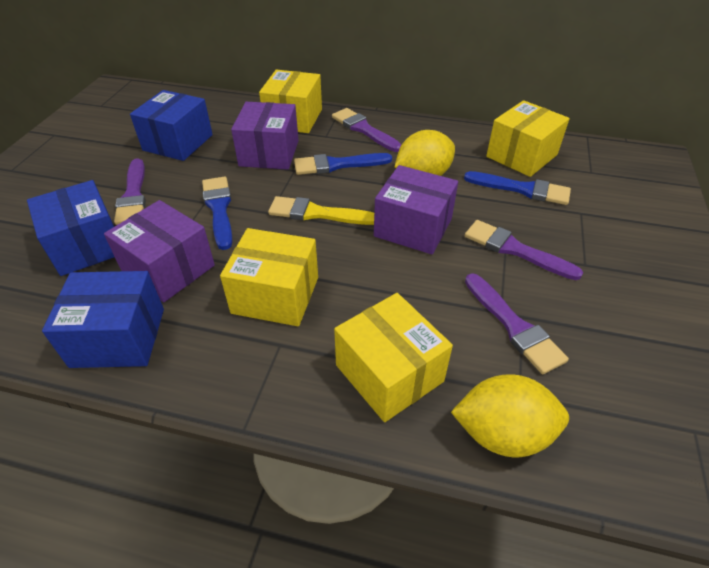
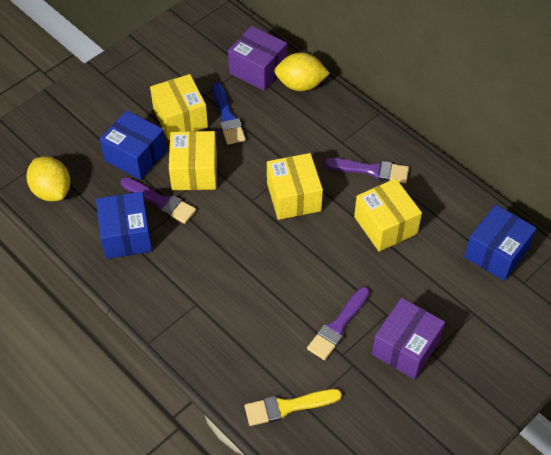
blue brush: [202,176,232,250] [294,153,392,175] [464,171,571,205] = 3 -> [213,82,246,145] = 1
purple box: [104,200,215,302] [231,102,299,170] [374,165,458,254] = 3 -> [228,26,287,91] [372,298,445,379] = 2
purple brush: [114,158,146,225] [332,108,402,152] [465,220,583,280] [465,273,569,374] = 4 -> [120,177,196,224] [307,287,370,360] [325,158,409,183] = 3

